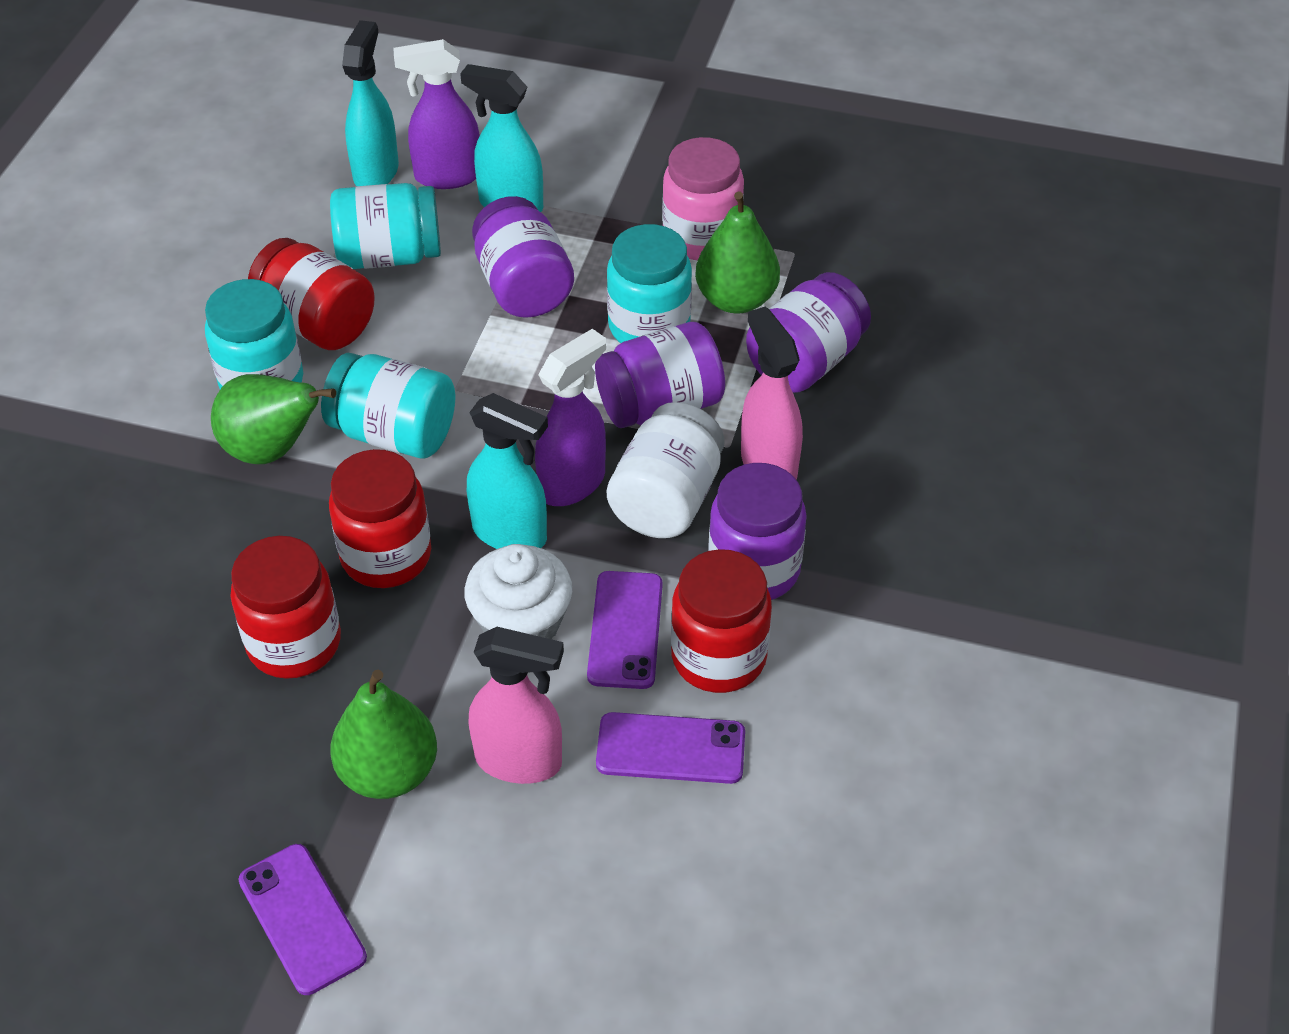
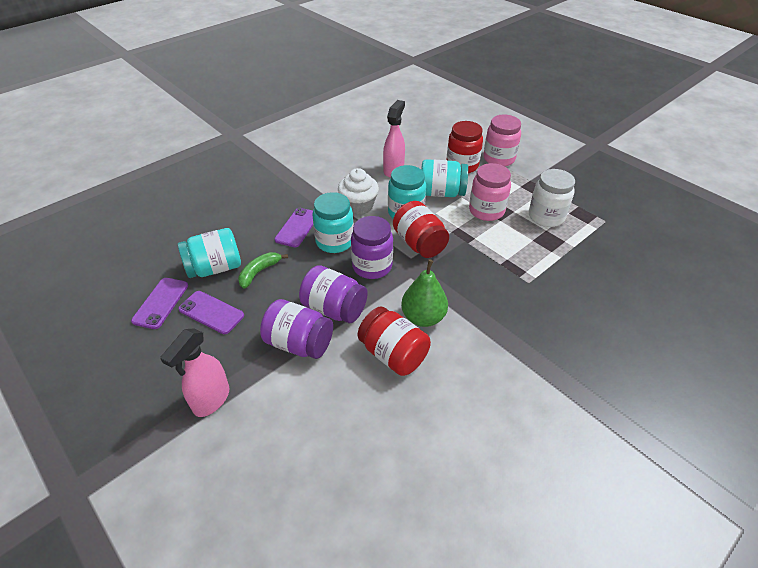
green banana: none = 0 -> [238,252,288,289] = 1
green pear: [211,374,336,464] [330,670,437,799] [695,191,780,313] = 3 -> [401,259,448,327] = 1
pink jar: [662,137,744,260] = 1 -> [469,163,511,221] [483,114,521,166] = 2
purple jar: [472,196,574,318] [595,322,725,428] [708,463,807,600] [746,272,871,393] = 4 -> [260,299,333,359] [299,265,368,323] [351,216,393,279] = 3
purple spray bottle: [393,39,480,189] [535,329,606,506] = 2 -> none = 0
red jar: [230,536,341,679] [248,238,374,350] [329,449,431,588] [671,549,772,693] = 4 -> [358,306,431,376] [393,201,449,258] [447,121,483,173] = 3
turquoise spray bottle: [342,20,399,186] [460,64,543,212] [467,393,548,549] = 3 -> none = 0

